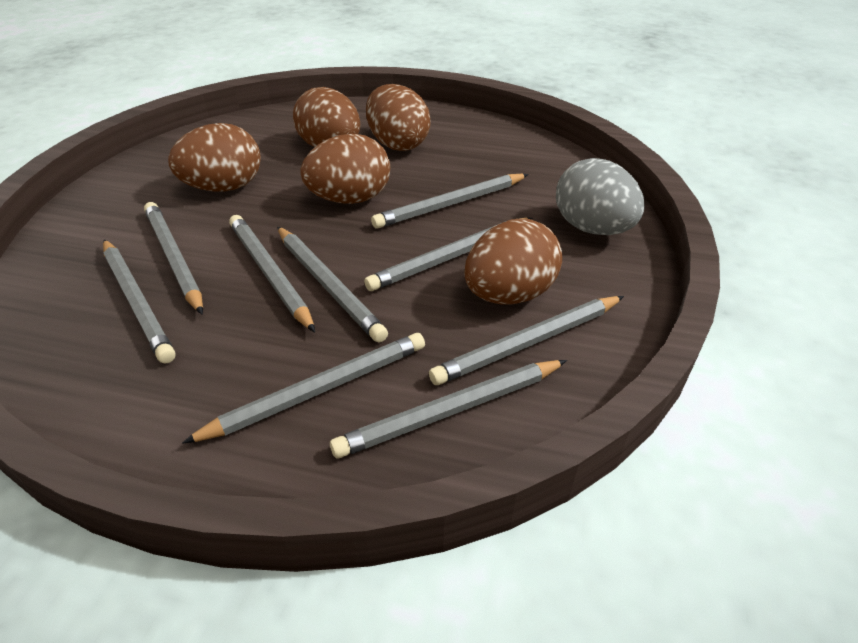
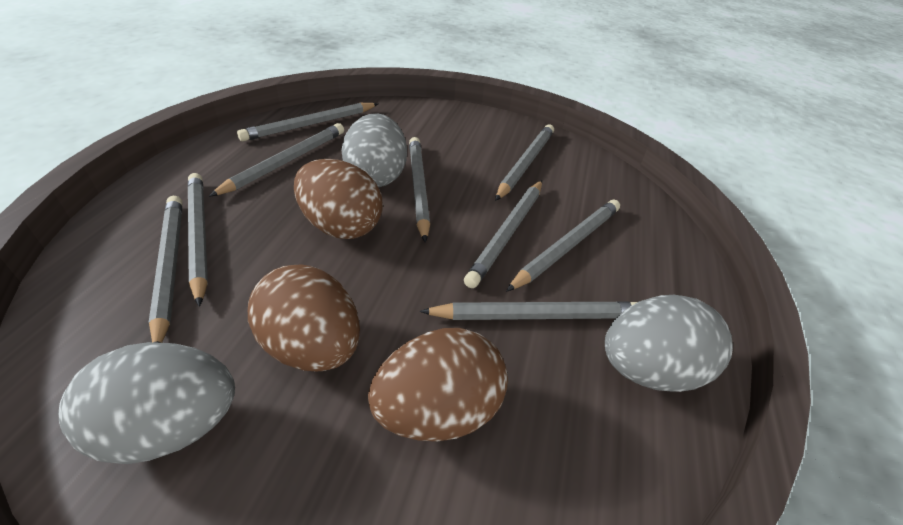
brown egg: [168,123,261,192] [293,87,360,147] [300,134,390,204] [366,84,431,151] [464,219,562,304] = 5 -> [248,264,360,371] [294,159,383,239] [368,328,508,441] = 3
grey egg: [556,158,645,235] = 1 -> [58,342,235,464] [341,113,407,187] [605,295,733,392] = 3

